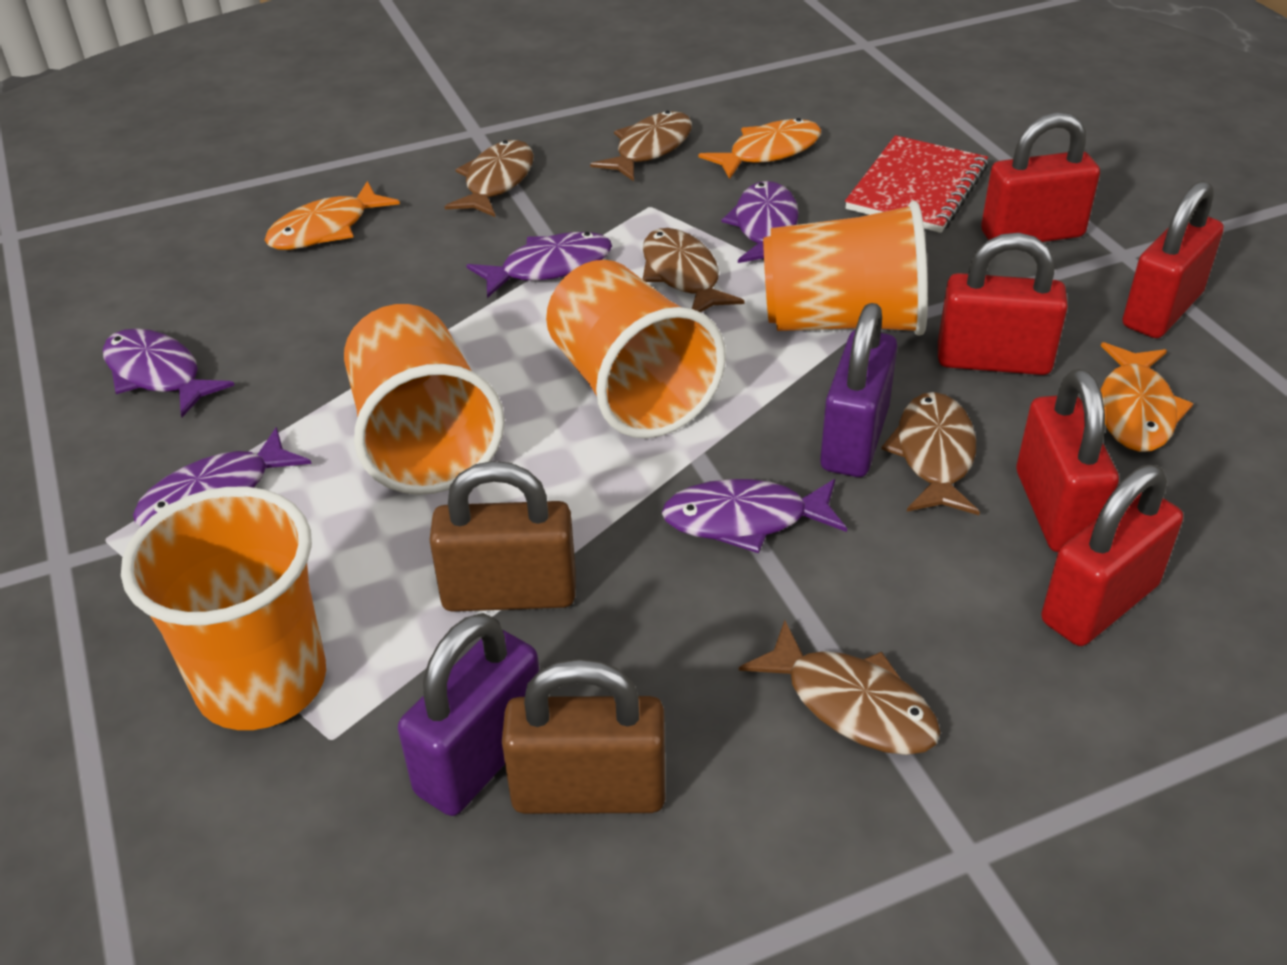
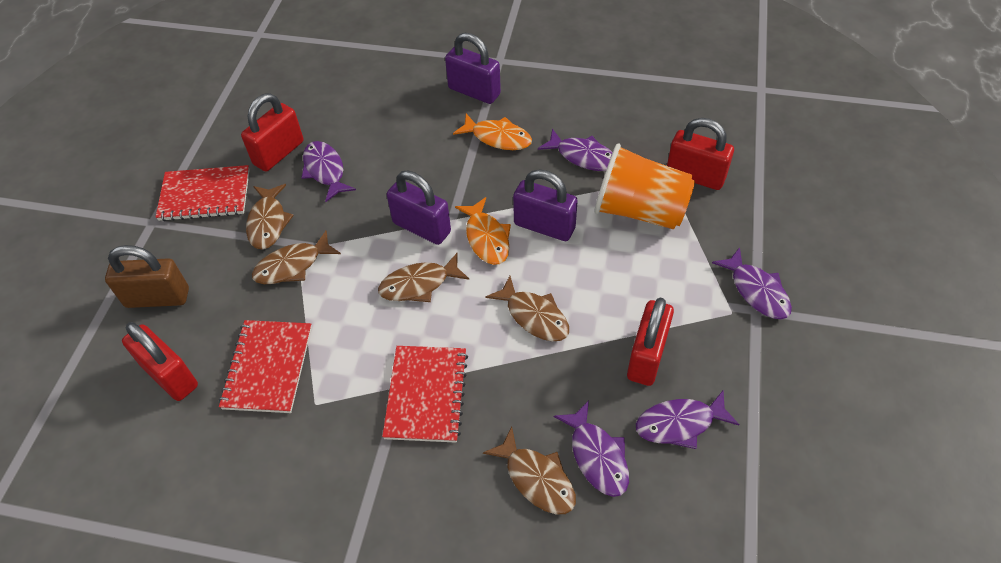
brown padlock: [429,461,576,612] [502,659,665,814] = 2 -> [105,245,189,308] = 1
orange cup: [121,487,326,730] [344,304,505,495] [546,260,726,438] [763,200,928,336] = 4 -> [594,143,695,229] = 1
orange fish: [265,181,400,250] [699,118,821,179] [1100,342,1193,452] = 3 -> [453,114,532,150] [455,197,511,265] = 2
purple padlock: [398,613,540,816] [820,303,897,477] = 2 -> [387,170,451,245] [445,33,501,104] [513,169,578,241] = 3
red notebook: [845,135,988,233] = 1 -> [156,165,250,221] [219,320,312,413] [382,346,468,443] = 3
red padlock: [938,233,1068,375] [981,112,1100,242] [1017,369,1119,552] [1042,465,1183,646] [1123,180,1224,338] = 5 -> [122,322,198,401] [241,93,303,171] [627,298,674,386] [667,118,734,190] = 4

